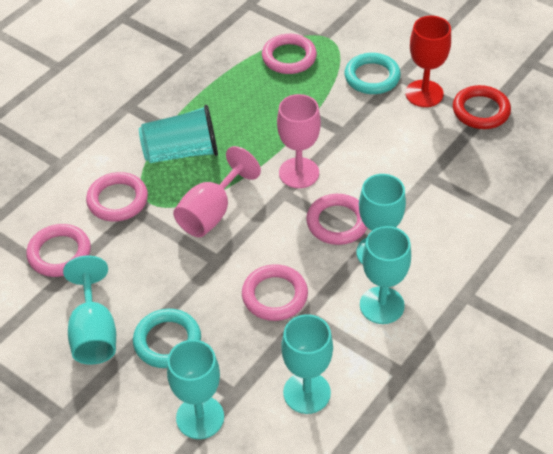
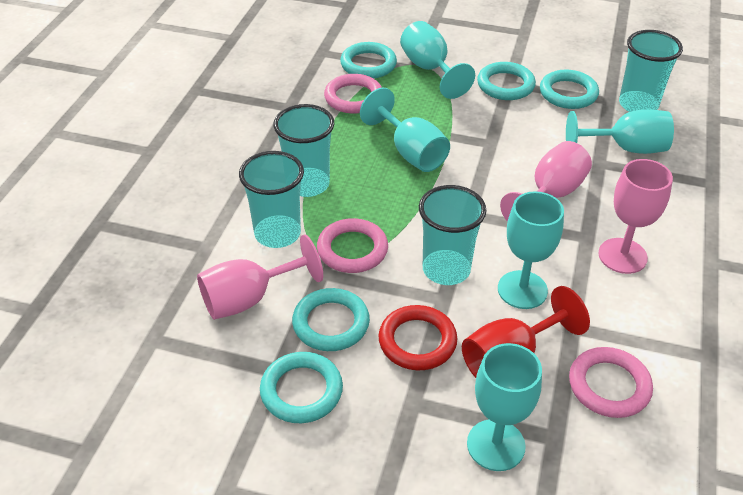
pink goblet: [173,146,261,237] [277,94,321,188] = 2 -> [197,234,323,320] [500,141,592,222] [598,159,673,274] = 3
pink ring: [26,224,91,277] [86,172,148,222] [242,264,308,321] [262,34,317,74] [306,194,367,245] = 5 -> [317,218,388,273] [324,74,382,114] [569,347,653,418] = 3
turquoise cup: [139,105,218,163] = 1 -> [239,151,304,248] [273,104,334,197] [419,185,487,285] [619,30,683,112] = 4
turquoise ring: [133,309,201,368] [345,53,401,94] = 2 -> [260,352,343,423] [292,288,370,351] [340,42,397,79] [477,62,536,100] [540,70,599,109] = 5

